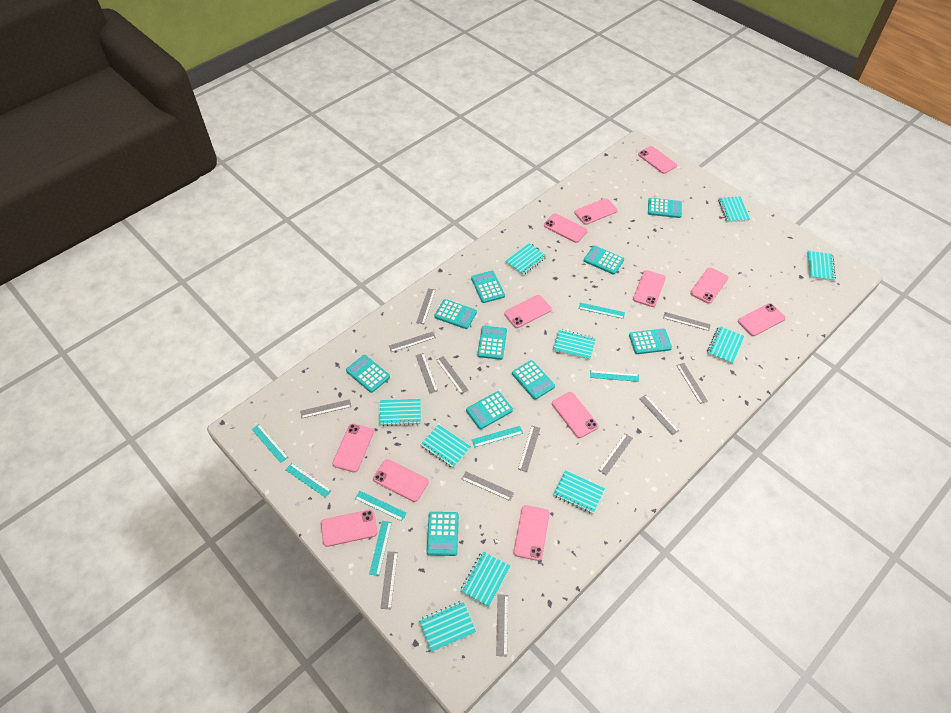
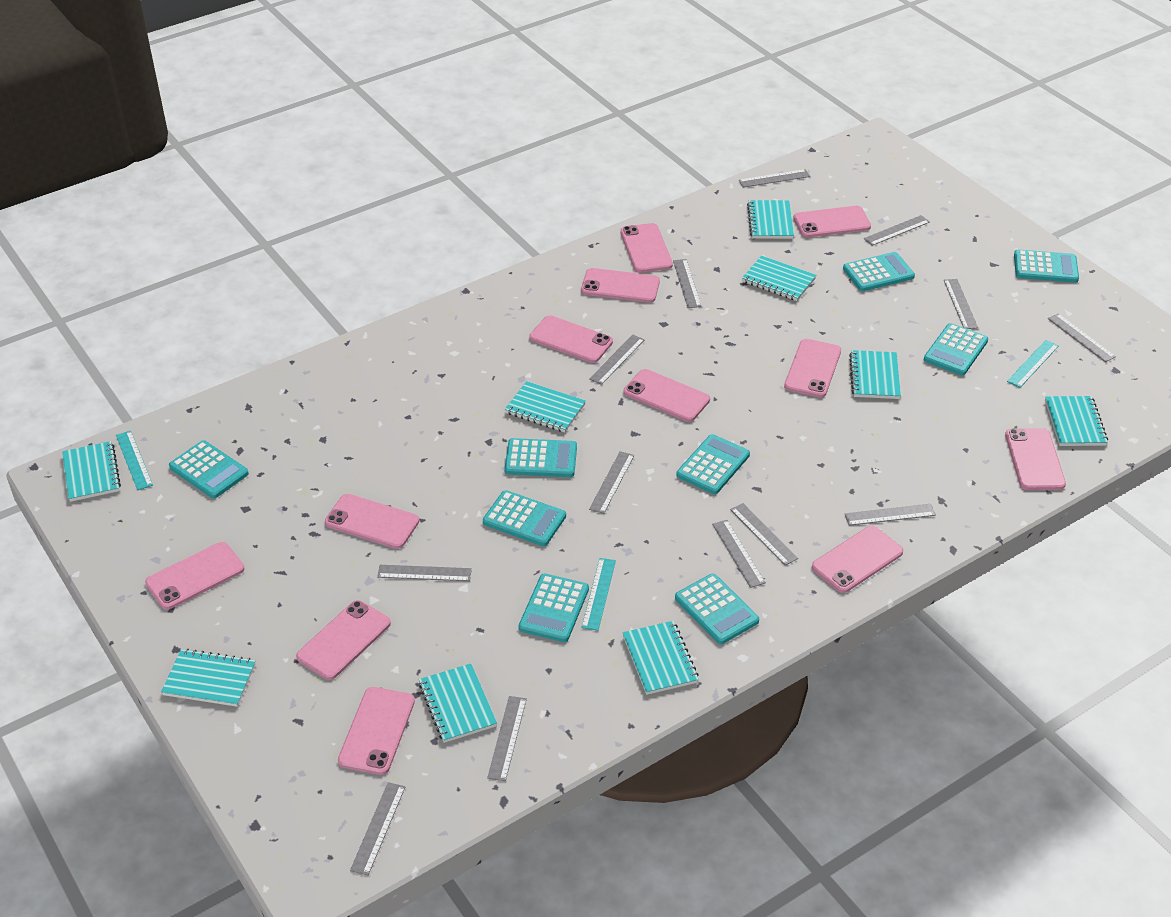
turquoise calculator: [346,355,390,393] [426,512,459,556] [434,299,477,329] [466,391,513,429] [471,271,505,303] [477,326,507,360] [512,360,555,400] [584,246,624,275] [629,329,672,354] [648,198,682,218] = 10 -> [169,440,249,498] [483,490,566,546] [505,438,577,477] [519,574,589,642] [675,574,759,644] [677,434,750,494] [843,252,915,291] [924,323,988,376] [1014,249,1079,283] = 9
turquoise notebook: [380,399,421,426] [419,601,476,652] [420,425,471,468] [460,551,510,607] [506,243,547,275] [553,329,596,360] [553,470,605,514] [707,326,744,364] [718,196,750,222] [807,251,836,281] = 10 -> [62,441,121,502] [161,649,256,707] [419,664,497,743] [505,381,586,433] [623,621,699,695] [742,256,816,301] [747,200,794,239] [849,350,901,399] [1045,396,1108,446] = 9
turquoise ruler: [252,424,288,463] [285,463,332,498] [355,491,407,521] [369,521,392,576] [472,426,523,447] [578,303,625,319] [590,370,639,382] = 7 -> [116,431,153,490] [581,558,616,631] [1007,340,1059,388] = 3

